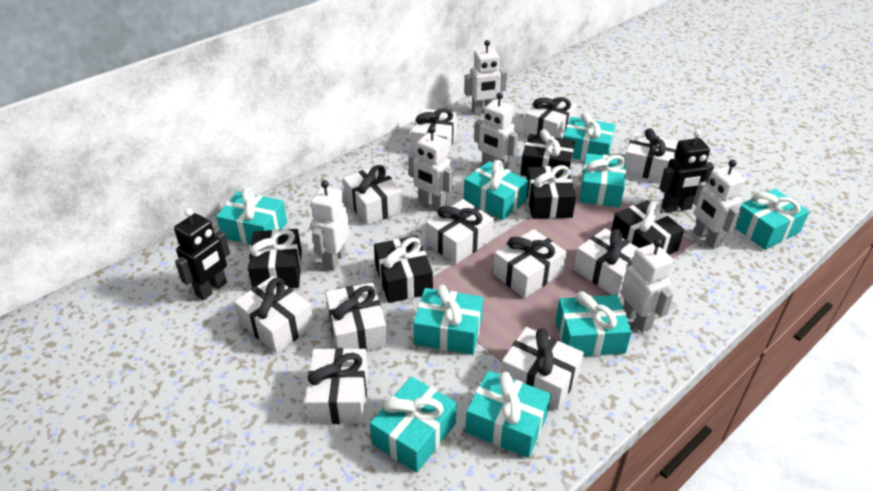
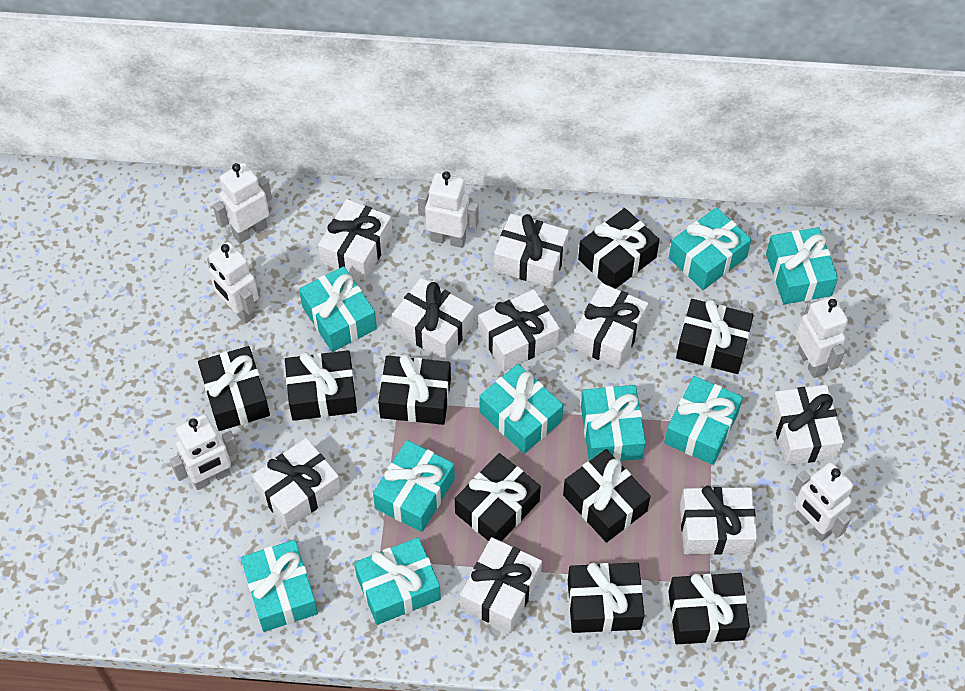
black gift: [248,229,302,288] [374,236,433,303] [520,129,575,176] [526,165,576,219] [611,200,684,255] = 5 -> [198,346,270,431] [285,350,357,421] [378,354,451,425] [455,453,541,541] [563,449,651,543] [568,562,645,633] [578,208,660,289] [668,573,750,644] [676,299,754,374] = 9
black robot: [174,208,230,300] [659,130,714,213] = 2 -> none = 0
white gift: [234,276,314,353] [305,348,368,424] [325,283,388,351] [343,165,403,225] [411,108,457,156] [426,199,494,264] [493,229,567,298] [501,327,584,410] [523,94,577,138] [574,228,638,297] [625,128,679,181] = 11 -> [252,438,341,529] [318,199,393,281] [392,278,474,361] [460,537,542,632] [479,289,560,371] [494,214,569,288] [573,283,648,368] [680,486,757,555] [770,385,844,465] = 9

